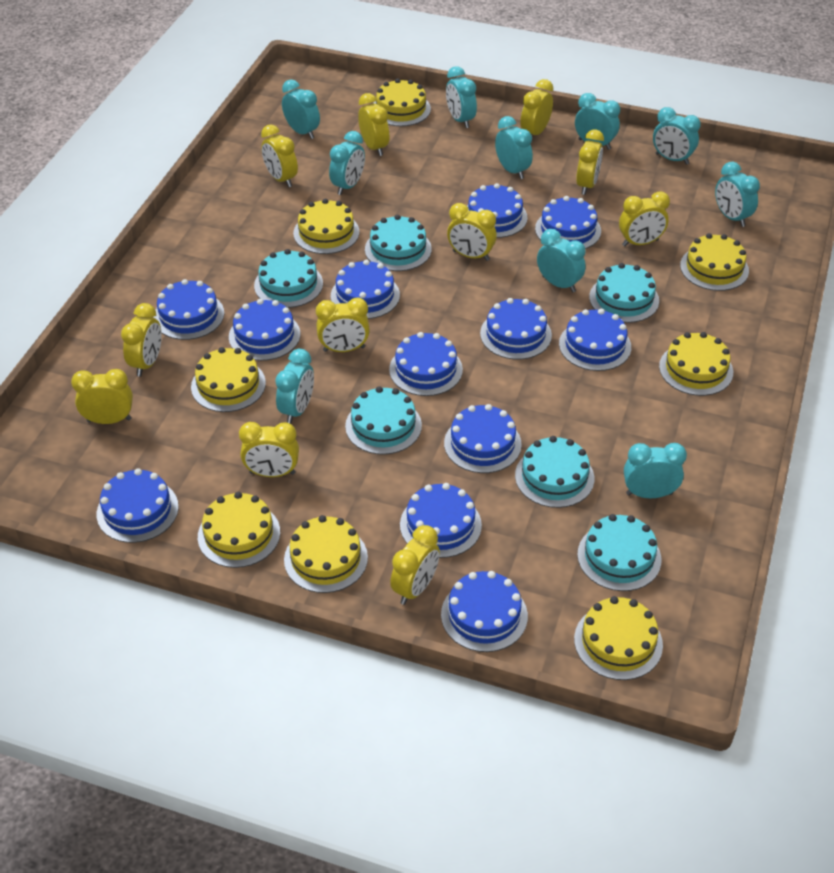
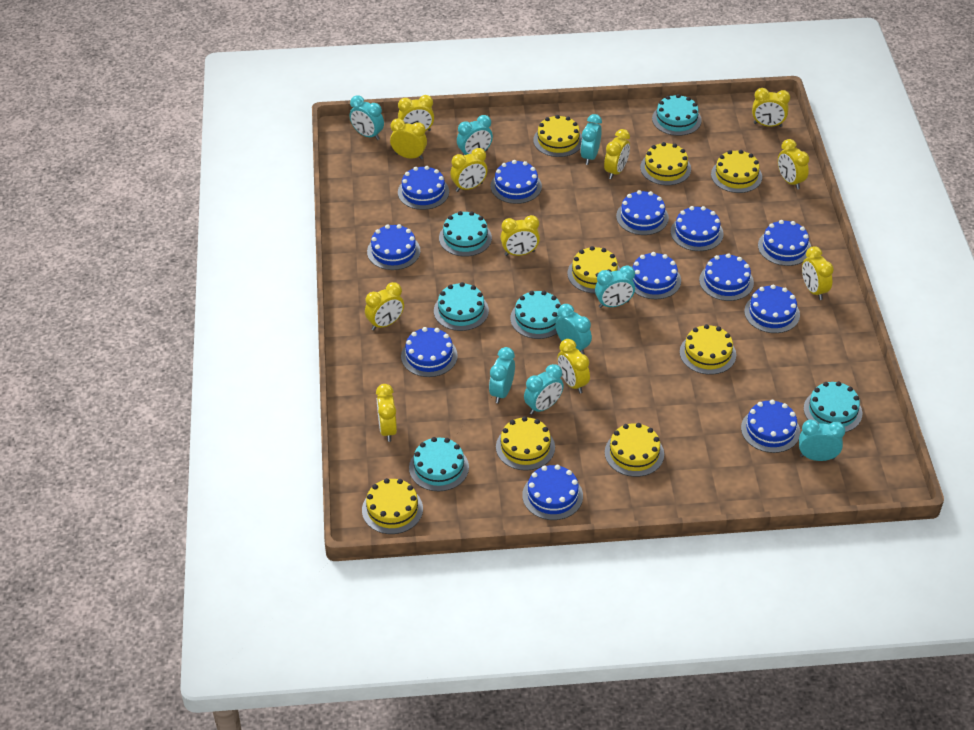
turquoise clock: [275,349,314,424] [282,79,320,139] [329,131,365,195] [446,66,477,128] [495,116,533,179] [537,229,586,292] [575,93,620,150] [624,443,687,498] [653,107,701,165] [715,161,760,227] = 10 -> [350,95,384,140] [457,115,493,156] [489,347,515,404] [524,364,564,415] [555,304,592,354] [580,114,602,165] [595,265,635,308] [799,420,845,461] = 8

